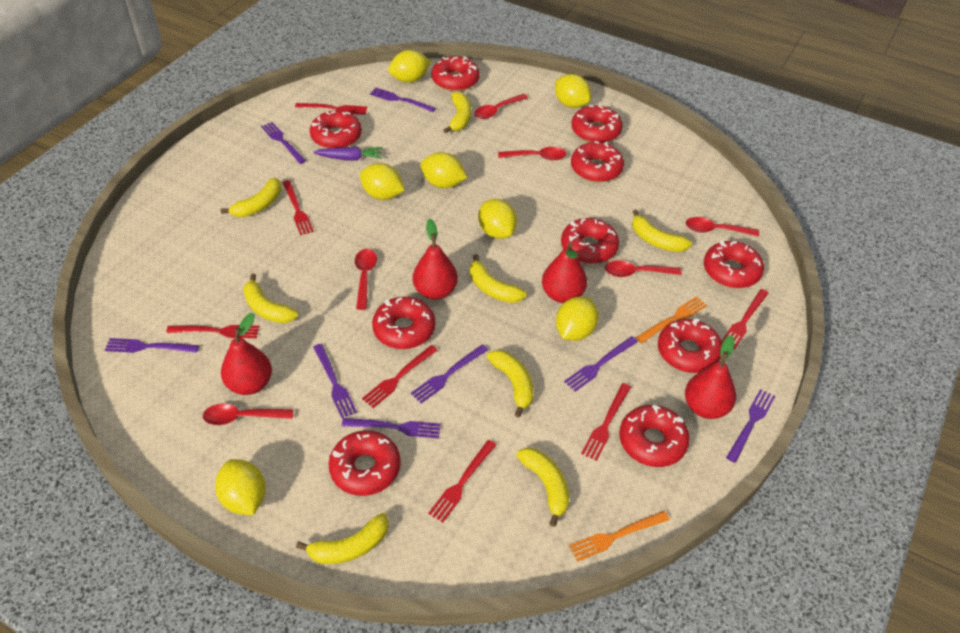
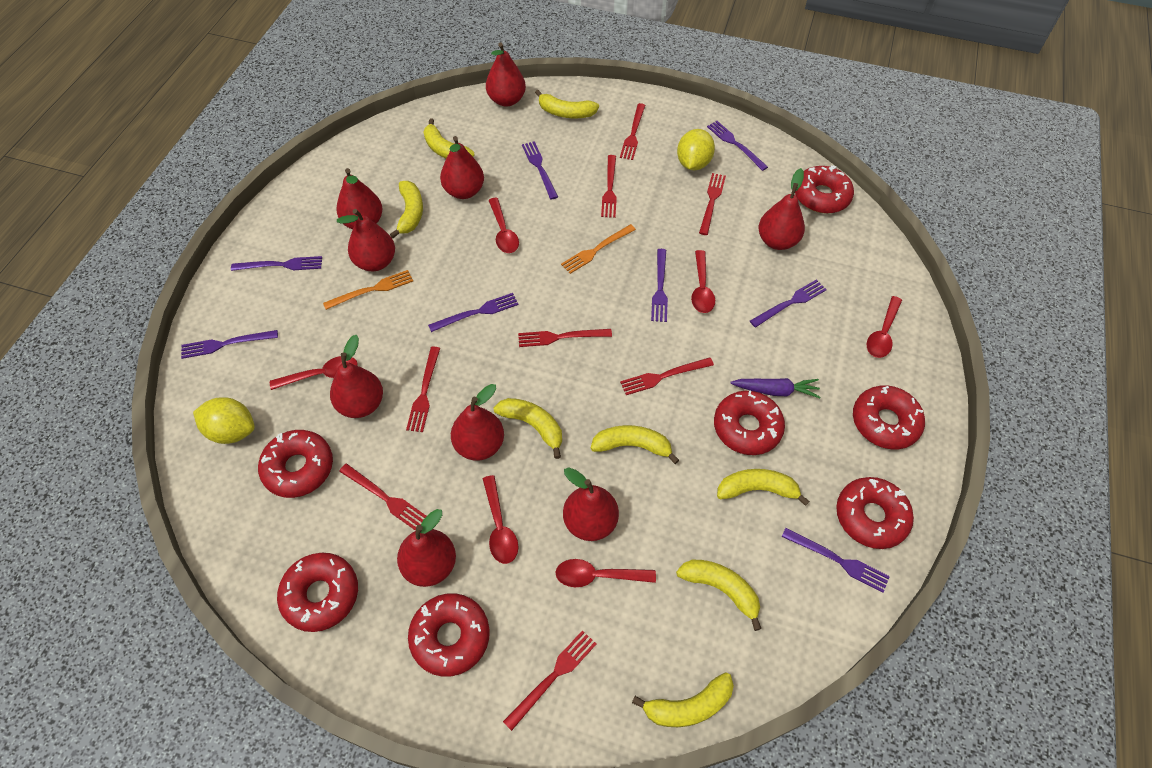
red donut: [310,110,362,148] [329,430,401,496] [372,297,435,349] [432,56,479,91] [561,218,619,264] [571,104,623,143] [571,141,624,182] [619,405,690,467] [658,318,722,373] [704,240,764,288] = 10 -> [258,430,333,498] [277,553,358,632] [408,593,490,677] [714,390,785,455] [795,165,854,214] [836,477,914,549] [853,385,925,449] = 7
red fork: [166,325,259,338] [283,180,314,235] [295,103,367,115] [362,345,437,408] [428,440,496,523] [581,383,631,461] [721,289,768,350] = 7 -> [339,463,426,531] [406,347,440,432] [503,630,596,731] [518,329,612,347] [601,155,617,218] [620,103,645,160] [620,357,714,395] [699,173,726,235] = 8
red pear: [221,313,272,395] [413,219,458,300] [542,242,587,303] [685,335,736,419] = 4 -> [330,335,383,418] [336,168,382,230] [337,209,395,271] [397,509,456,587] [440,136,484,199] [451,384,504,461] [486,43,526,107] [563,467,619,541] [758,168,805,250] = 9
yellow lemon: [215,459,266,515] [360,163,405,200] [388,50,431,83] [420,152,467,188] [478,199,517,239] [555,74,591,108] [556,296,599,341] = 7 -> [193,397,255,444] [677,129,715,170] = 2

